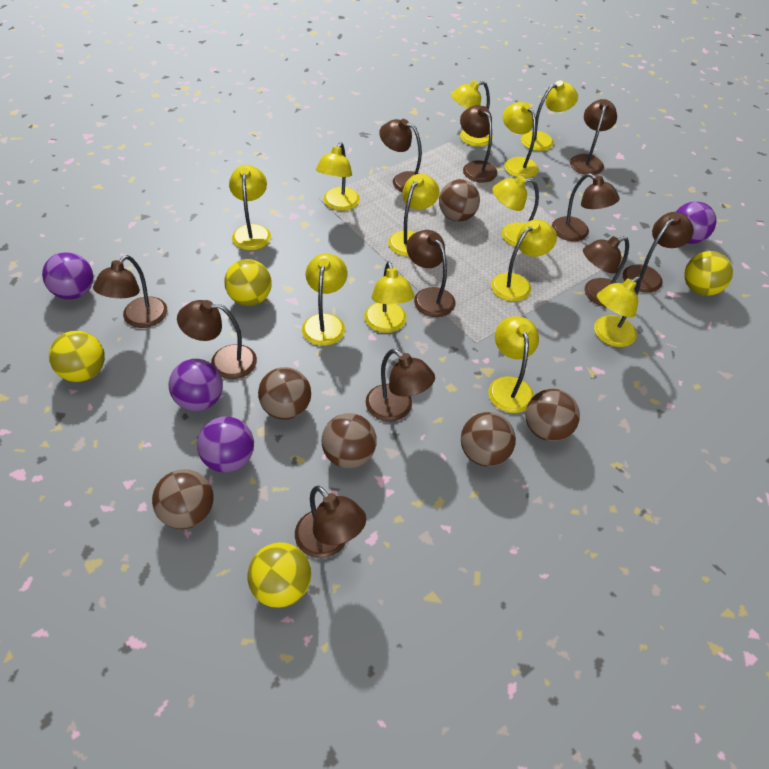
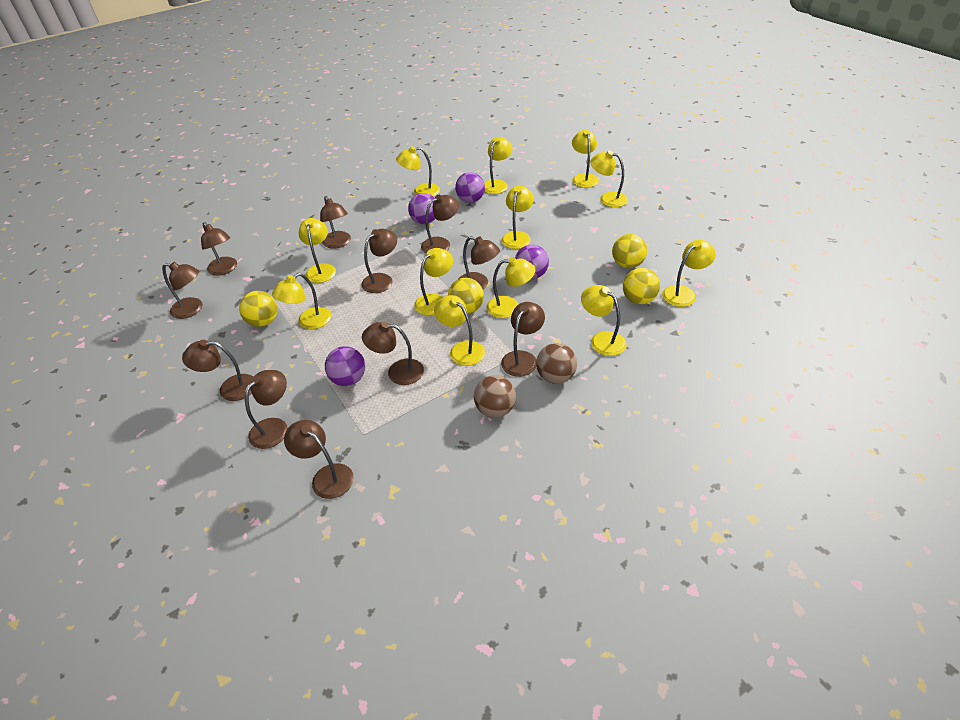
brown ball: [152,469,214,529] [258,367,311,420] [322,413,377,468] [439,179,480,222] [461,412,516,467] [526,389,580,442] = 6 -> [474,375,516,418] [536,343,577,384] = 2

